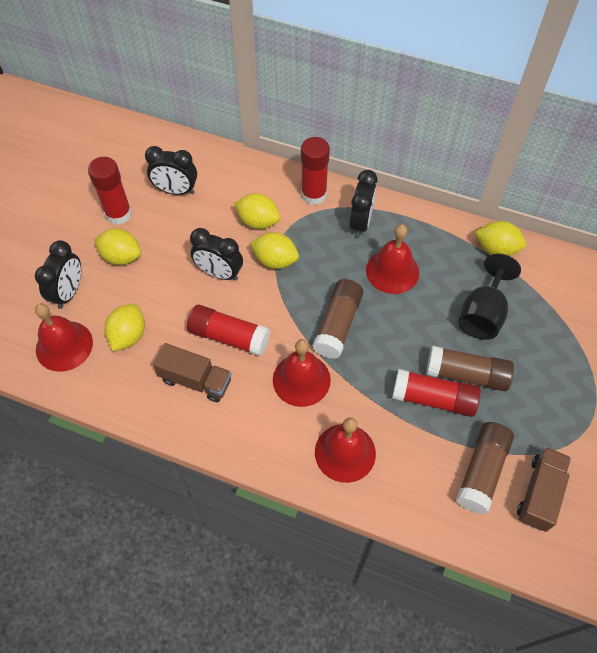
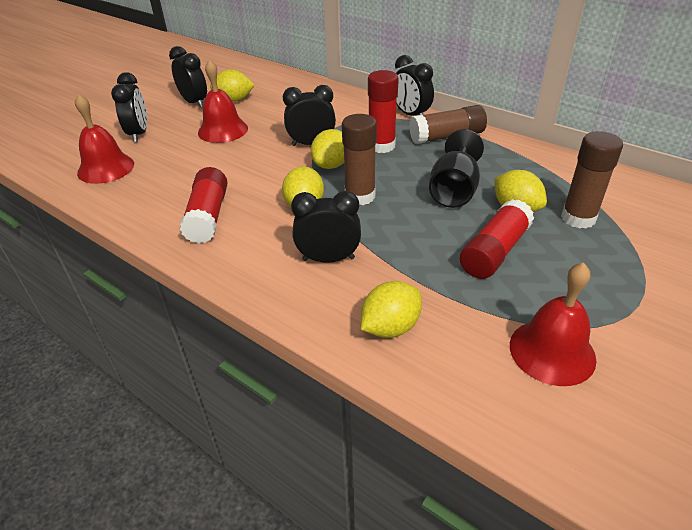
black clock: [35,240,81,309] [145,146,197,195] [190,228,243,281] [349,170,378,237] = 4 -> [111,72,147,142] [169,46,207,108] [283,85,336,146] [291,191,361,263] [395,55,434,116] = 5
brown truck: [153,343,231,402] [517,447,571,532] = 2 -> none = 0
red bell: [35,303,93,372] [273,339,331,407] [315,417,376,483] [366,224,419,294] = 4 -> [75,94,134,184] [198,59,248,143] [510,262,597,386] = 3
red glue stick: [88,157,132,225] [187,305,270,356] [301,137,330,205] [392,369,481,417] = 4 -> [180,167,227,244] [368,70,398,153] [460,199,534,279] = 3

